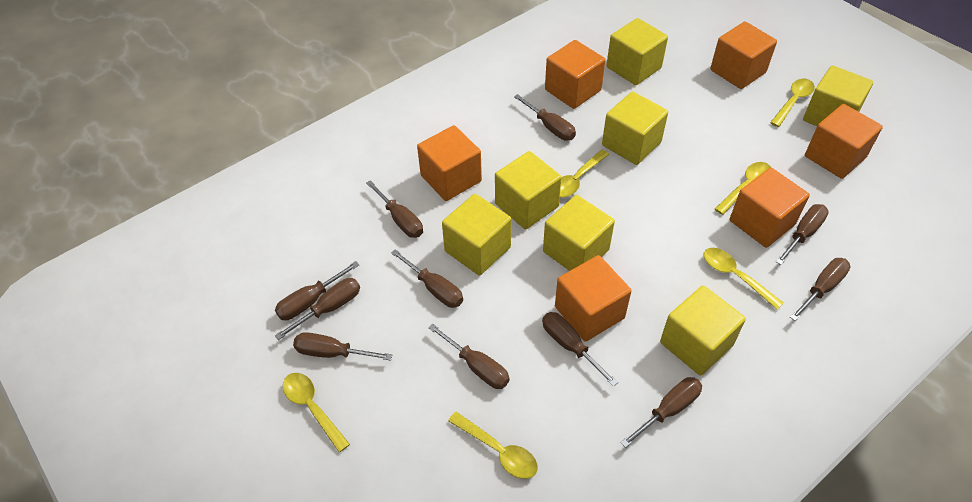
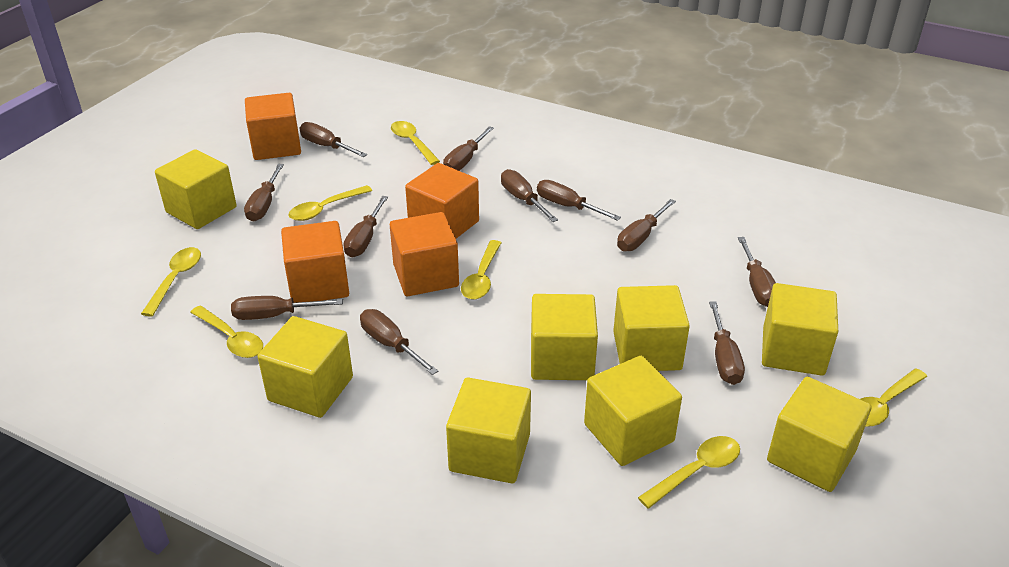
orange cube: [417,125,482,201] [545,40,605,109] [555,255,631,342] [710,21,777,89] [730,168,810,248] [805,104,883,179] = 6 -> [245,93,301,160] [281,221,349,303] [390,212,459,296] [405,163,479,239] = 4
yellow cube: [442,194,511,275] [495,151,561,229] [543,195,615,271] [602,92,668,165] [606,18,668,85] [660,285,746,376] [803,65,873,126] = 7 -> [155,149,237,229] [258,316,353,418] [446,378,531,483] [531,294,598,380] [584,356,682,466] [613,285,690,371] [762,283,838,376] [767,377,871,492] = 8
yellow spoon: [283,373,350,452] [448,412,538,479] [560,150,609,197] [704,248,783,309] [715,162,771,215] [770,79,815,127] = 6 -> [141,247,201,317] [190,306,263,358] [288,185,372,221] [391,121,440,165] [461,240,501,300] [638,436,740,509] [860,369,927,427] = 7

